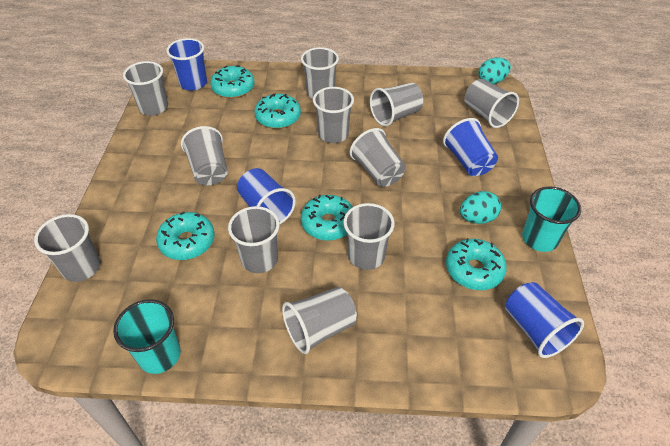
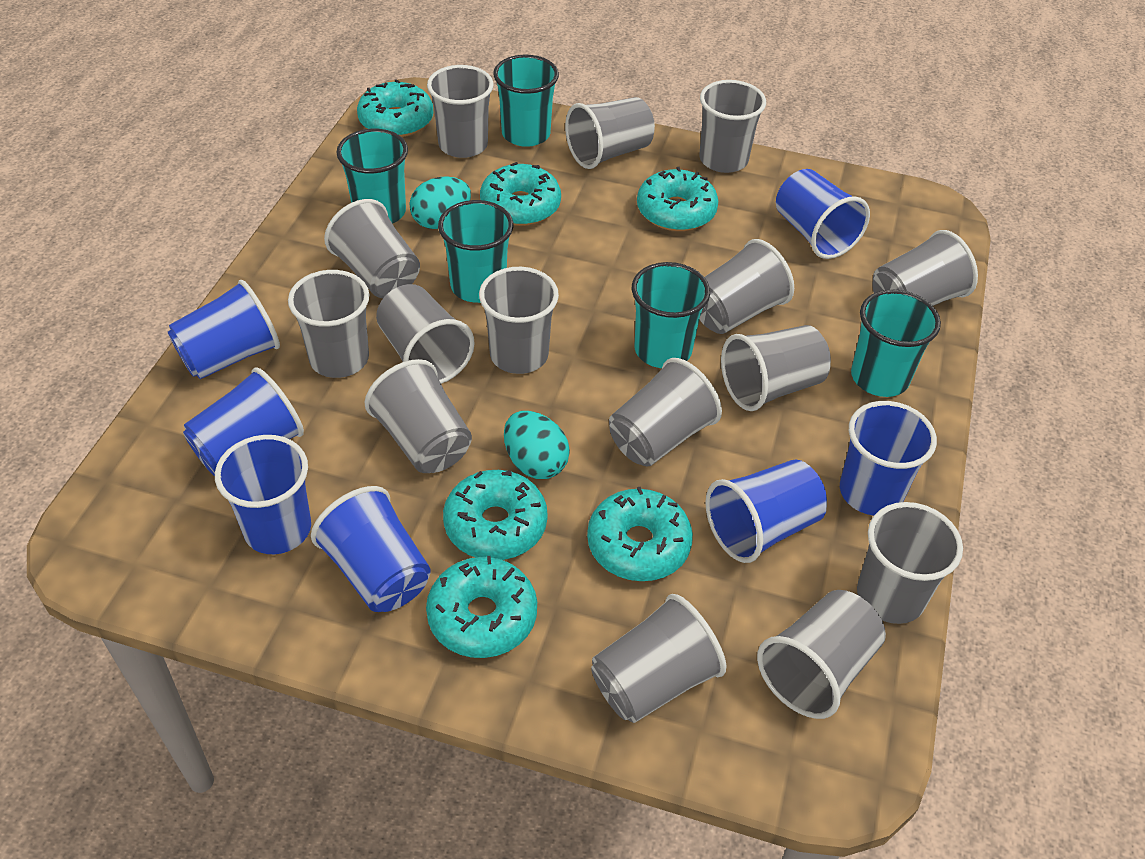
blue cup: [166,38,207,91] [237,168,296,225] [443,118,498,176] [505,282,584,358] = 4 -> [168,280,280,379] [183,367,304,476] [215,435,311,554] [311,486,431,612] [705,459,827,563] [776,169,870,259] [840,401,937,515] = 7
grey cup: [34,214,100,282] [123,61,168,116] [181,126,228,185] [228,206,280,273] [282,287,357,354] [301,47,339,99] [313,87,354,143] [343,203,395,270] [350,128,406,187] [370,83,423,127] [464,79,519,128] = 11 -> [288,270,369,378] [324,199,420,298] [365,359,472,473] [376,284,475,384] [427,65,494,158] [479,267,559,374] [565,97,655,169] [591,594,726,723] [609,358,722,467] [699,80,766,173] [699,239,794,334] [721,325,831,411] [757,590,886,719] [857,502,963,624] [873,230,978,306] = 15
turquoise cup: [113,299,181,374] [522,186,581,252] = 2 -> [336,129,408,224] [438,200,513,303] [493,55,559,147] [632,262,710,368] [851,289,941,397] = 5
turquoise donut: [156,212,215,260] [210,65,254,98] [254,93,301,129] [301,195,352,241] [446,238,507,290] = 5 -> [357,79,433,137] [426,556,537,658] [443,470,548,560] [480,162,561,226] [587,487,693,581] [637,167,718,231] = 6

